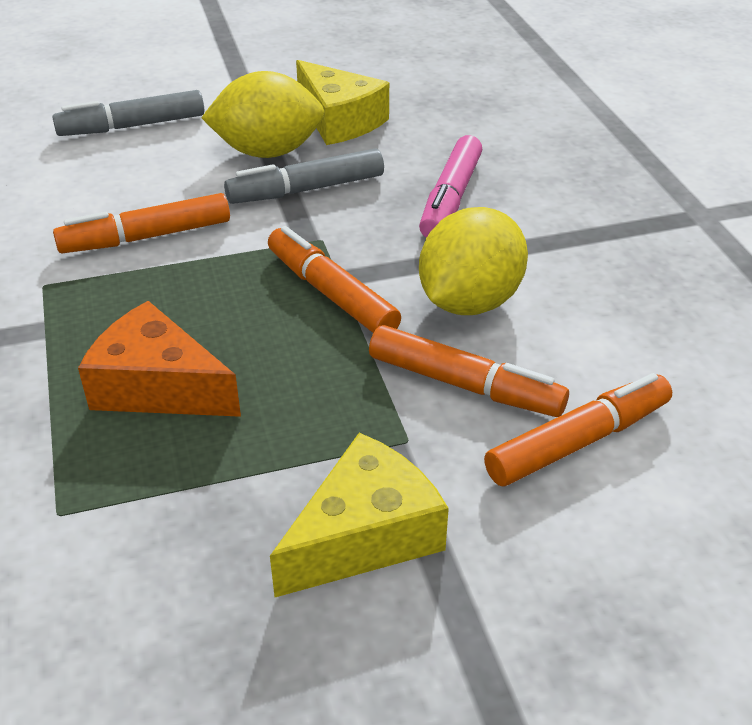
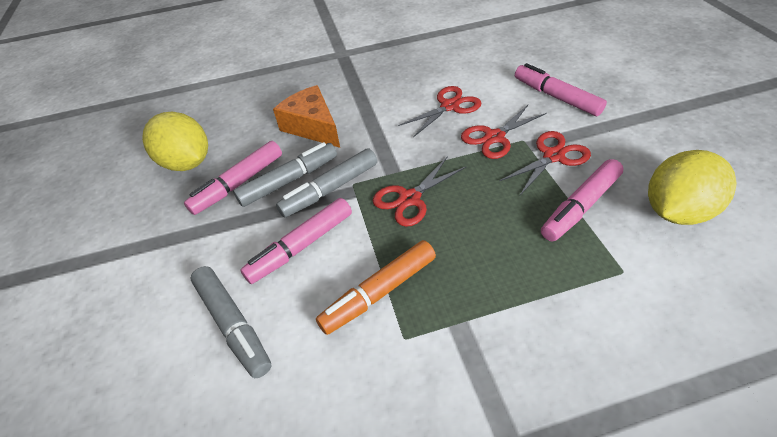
grey marker: [52,90,204,136] [224,148,384,204] = 2 -> [190,266,272,378] [233,142,337,207] [276,148,377,218] = 3
orange marker: [53,193,230,253] [268,226,401,333] [369,325,569,417] [484,373,672,486] = 4 -> [316,240,436,335] = 1
pink marker: [419,135,482,238] = 1 -> [184,141,282,215] [240,198,352,284] [515,63,607,116] [541,159,624,242] = 4
red scissors: none = 0 -> [373,156,467,227] [398,86,481,137] [461,105,547,159] [499,131,591,195] = 4
yellow cheese: [270,433,449,597] [296,60,389,145] = 2 -> none = 0

